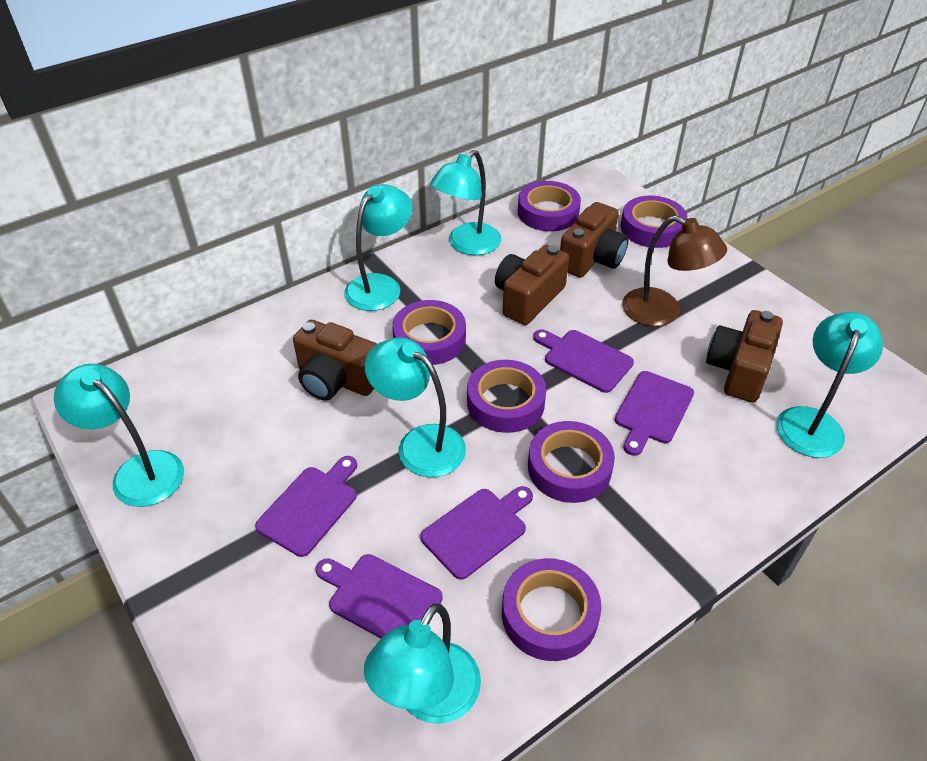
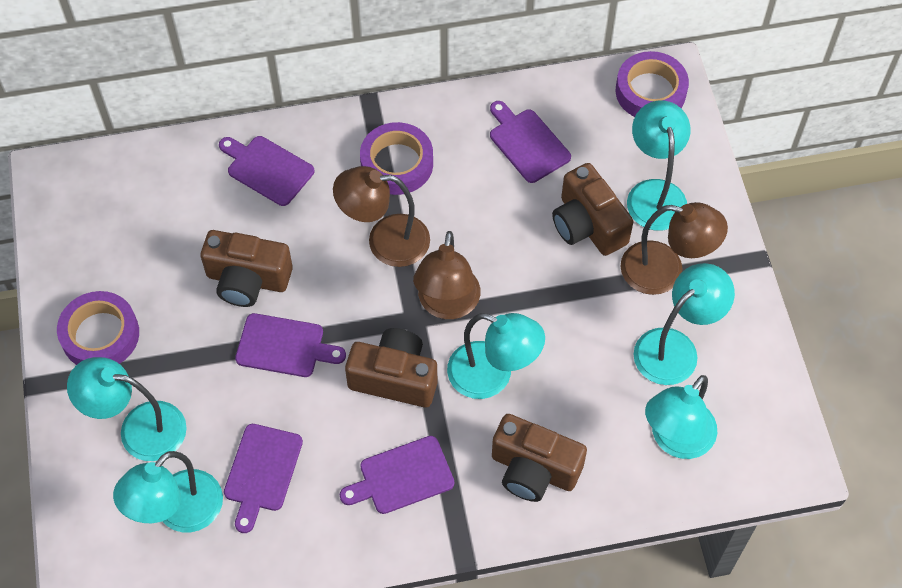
brown lamp: [622,216,727,326] = 1 -> [333,166,430,267] [413,231,480,319] [620,202,728,295] = 3
purple tape: [392,300,466,365] [467,360,546,433] [502,558,602,661] [518,181,581,231] [528,421,615,503] [621,196,687,248] = 6 -> [57,291,139,365] [360,122,433,195] [615,51,689,117] = 3

